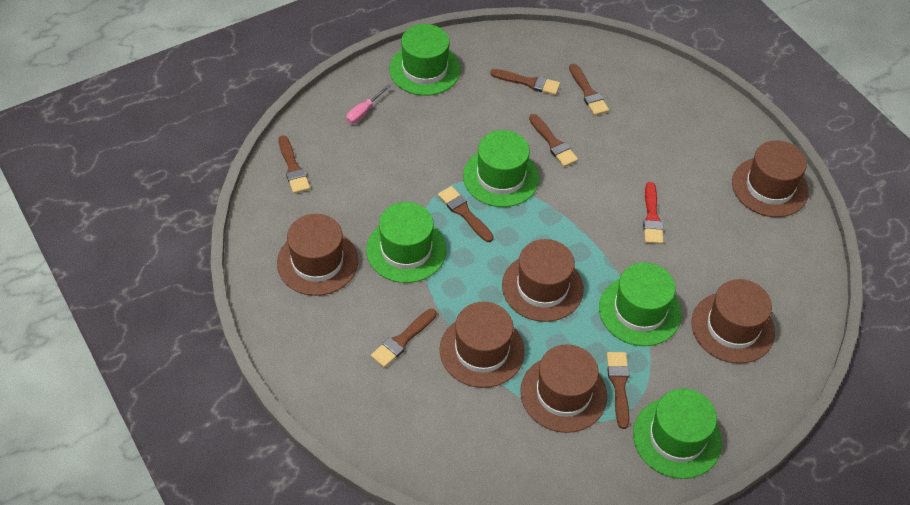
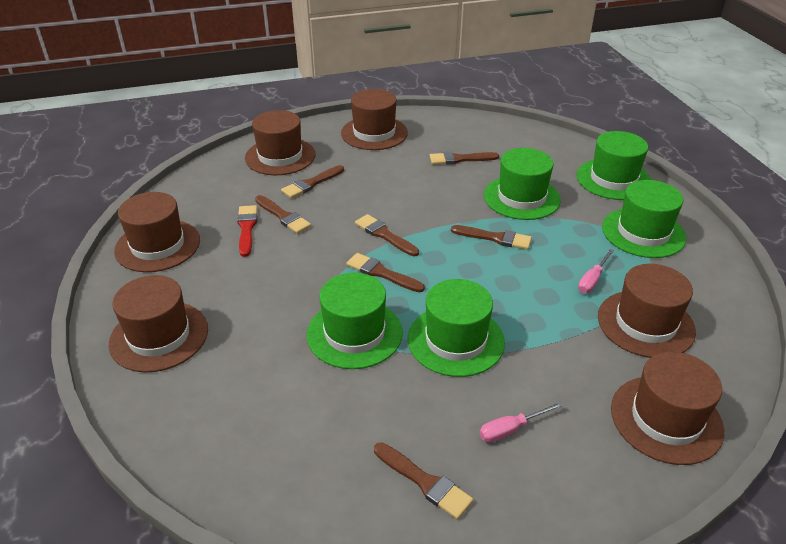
pink screwdriver: [346,84,391,124] = 1 -> [479,401,564,443] [578,249,614,293] = 2

